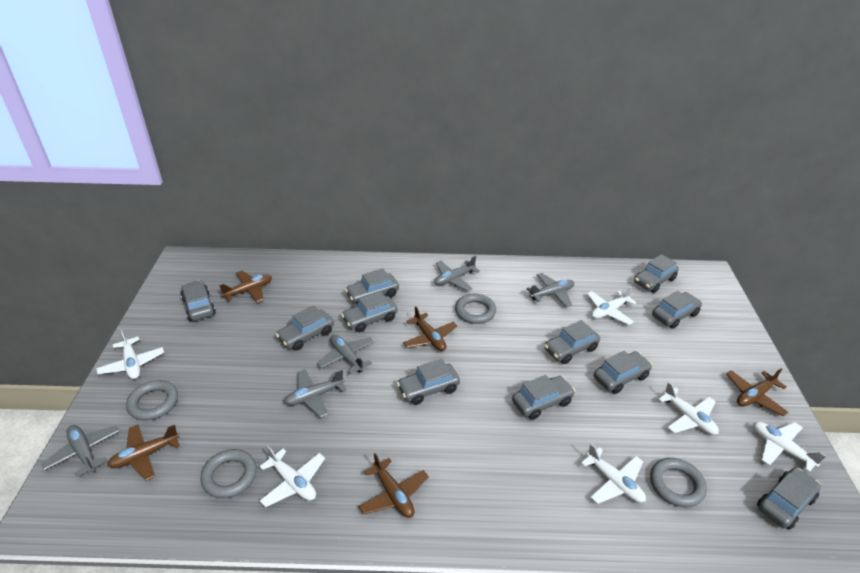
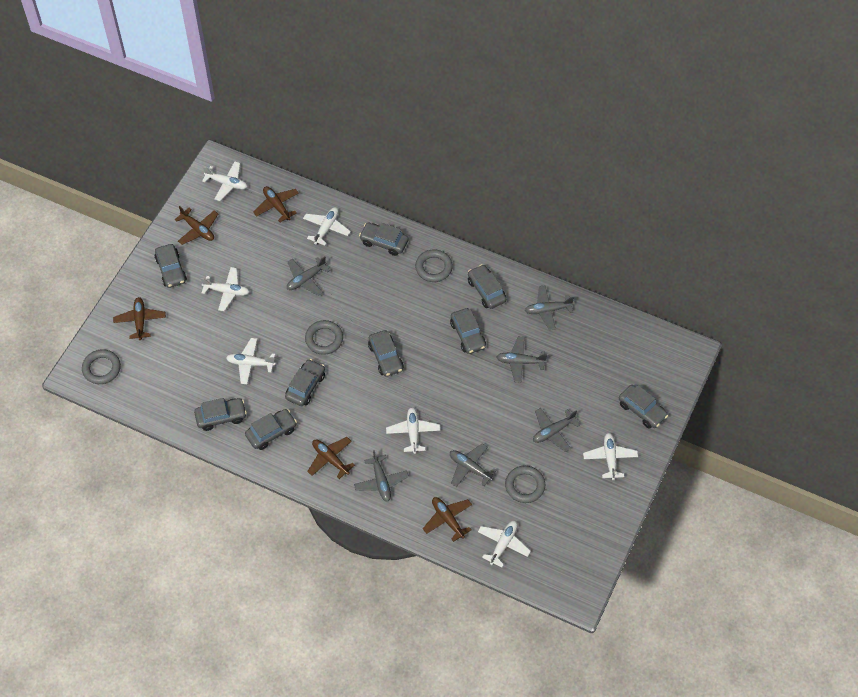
grey car: [180,280,216,321] [276,306,334,351] [341,291,398,332] [345,268,399,304] [397,359,460,405] [512,375,575,420] [544,320,600,364] [594,351,652,394] [634,254,679,293] [652,291,702,329] [757,468,821,530] = 11 -> [154,244,187,288] [194,398,247,431] [245,409,297,450] [285,359,325,406] [359,223,408,256] [368,330,404,377] [450,308,486,354] [468,264,506,309] [619,385,668,428] = 9
grey plane: [41,425,120,477] [284,369,346,418] [317,335,374,374] [434,256,480,291] [526,273,574,307] = 5 -> [287,257,330,296] [354,450,409,502] [450,443,497,487] [497,336,547,383] [525,285,574,330] [533,408,580,452] = 6
white plane: [96,330,164,379] [259,446,325,507] [581,443,646,504] [587,286,637,325] [658,382,719,435] [753,422,826,472] = 6 -> [201,267,250,311] [202,161,247,201] [226,338,276,384] [303,207,351,246] [386,407,440,454] [478,521,531,567] [583,433,638,480] = 7

